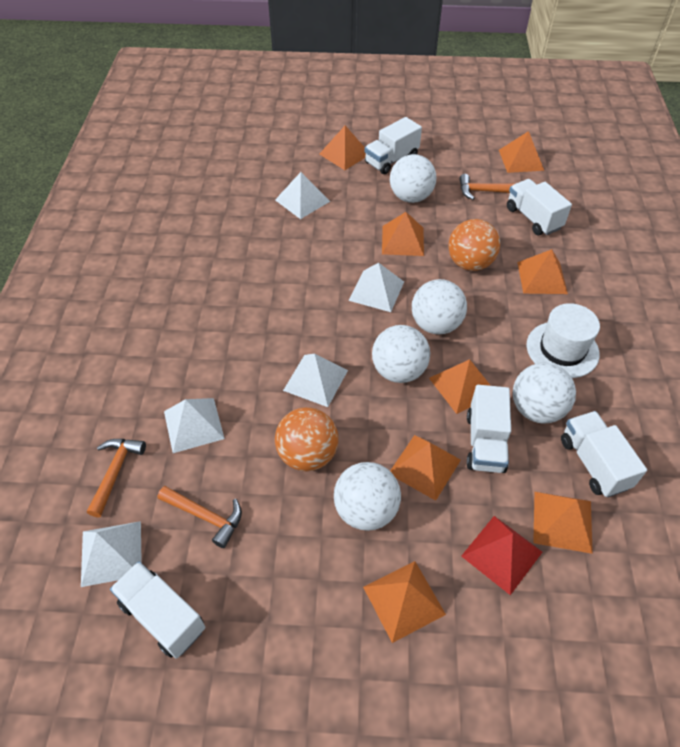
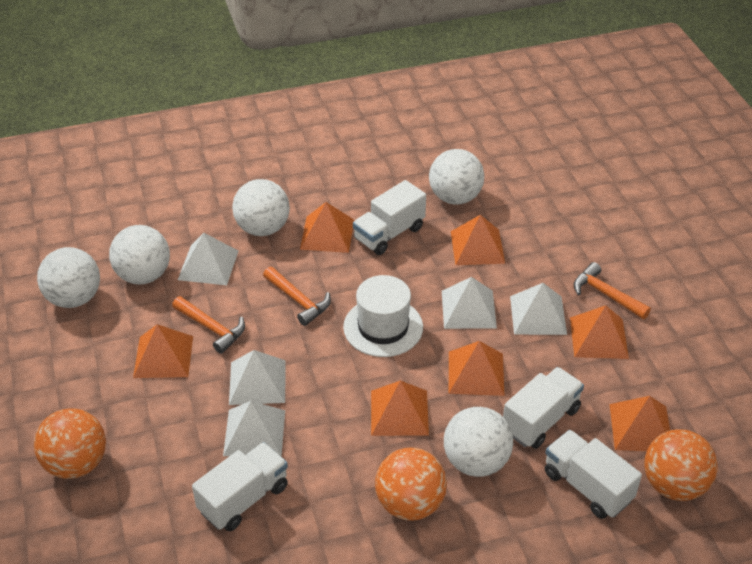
orange ball: [275,407,339,471] [448,219,500,271] = 2 -> [34,408,106,479] [375,448,447,521] [644,429,718,501] = 3
orange pyramid: [319,126,366,170] [363,561,446,643] [382,212,424,256] [390,435,461,501] [429,359,491,414] [499,131,544,173] [517,249,568,294] [533,492,593,554] = 8 -> [133,324,193,378] [300,202,354,253] [371,381,429,436] [449,341,505,396] [451,215,505,265] [570,305,629,359] [609,396,670,451] = 7
red pyramid: [461,516,542,595] = 1 -> none = 0
white truck: [110,561,205,659] [365,117,422,174] [466,385,511,473] [507,179,572,235] [561,411,647,498] = 5 -> [192,442,288,531] [353,180,426,255] [503,367,584,449] [545,430,642,519] = 4

